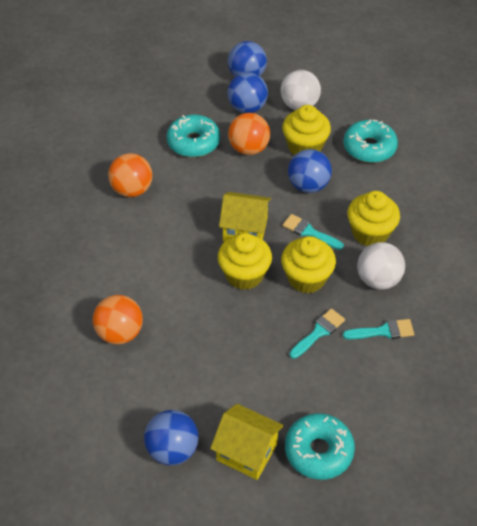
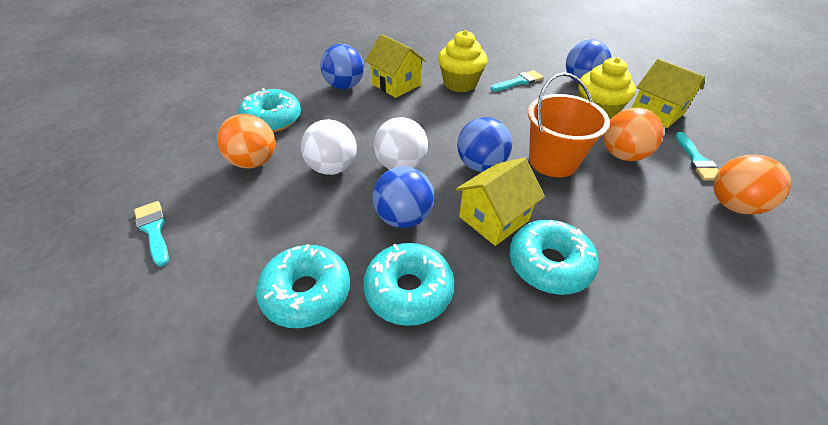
orange bucket: none = 0 -> [528,72,610,177] = 1
turquoise donut: [167,115,220,157] [285,413,355,480] [343,119,398,163] = 3 -> [238,88,301,132] [256,244,350,328] [363,243,454,326] [509,220,599,295] = 4
yellow cupcake: [218,233,272,290] [281,236,336,293] [282,105,331,155] [347,191,400,246] = 4 -> [438,30,488,92] [578,57,636,120] = 2
yellow house: [210,404,284,480] [219,192,271,242] = 2 -> [365,34,426,98] [455,158,545,246] [632,59,705,128] = 3

